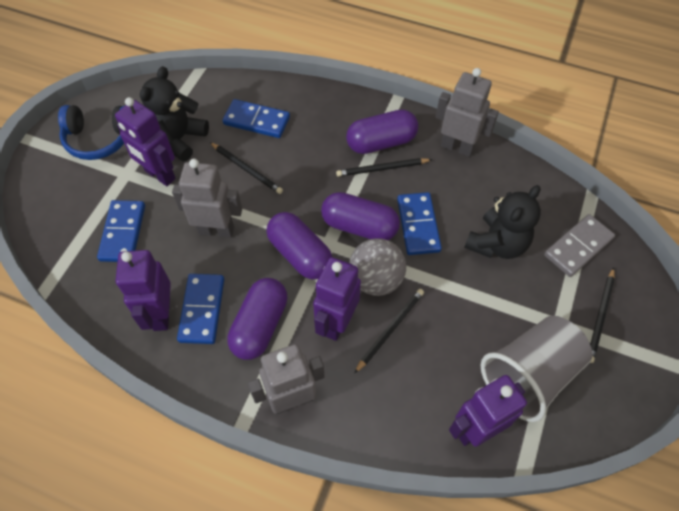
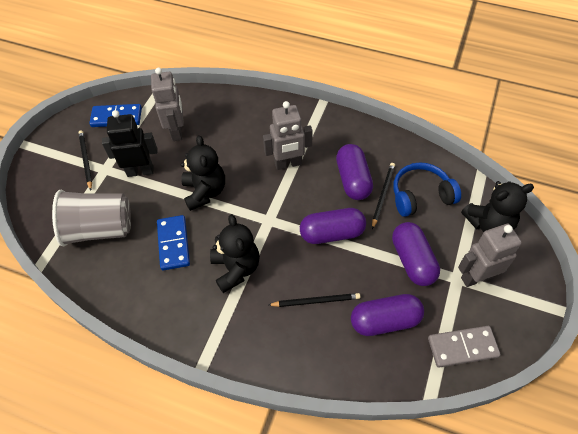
black pencil: [210,142,283,194] [336,158,433,177] [354,289,424,374] [590,267,615,363] = 4 -> [78,131,92,190] [268,293,361,307] [372,163,395,229] = 3
black robot: none = 0 -> [102,110,157,177] = 1
black teddy bear: [140,66,209,162] [464,185,541,259] = 2 -> [181,135,225,211] [210,214,260,293] [461,181,534,232] = 3
blue domino: [97,200,145,262] [177,274,224,344] [223,99,290,138] [397,192,442,255] = 4 -> [89,104,142,127] [157,215,190,271] = 2
grey ball: [349,238,406,296] = 1 -> none = 0
purple robot: [115,97,176,186] [116,250,171,331] [313,257,361,341] [449,375,527,447] = 4 -> none = 0

